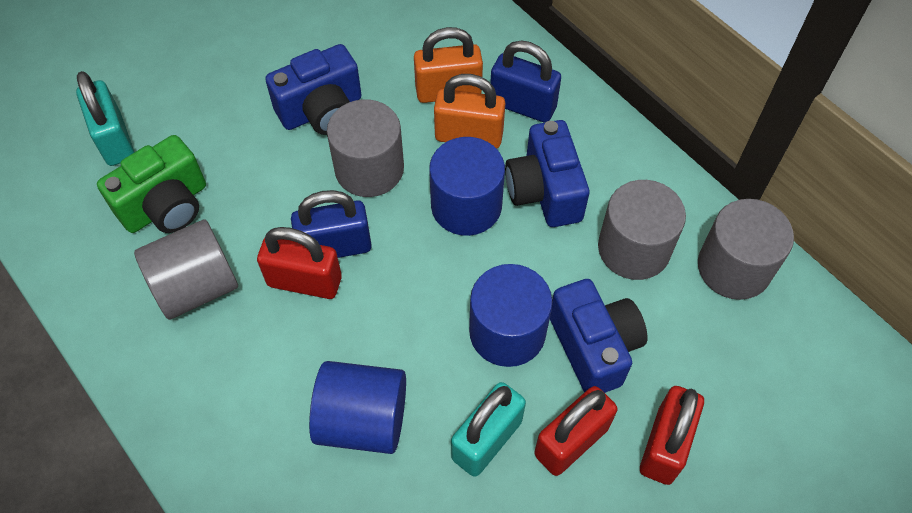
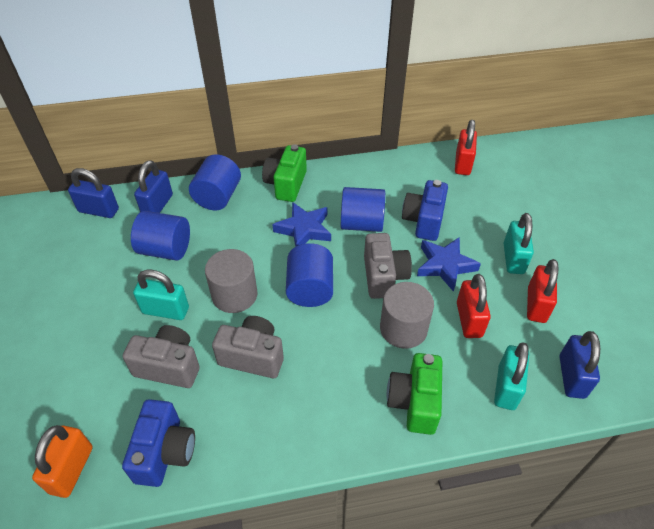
blue camera: [265,44,362,135] [505,120,590,227] [550,279,647,393] = 3 -> [122,399,195,487] [402,180,448,241] = 2
blue cylinder: [309,361,406,454] [429,137,505,236] [469,264,552,367] = 3 -> [131,211,190,261] [189,154,241,210] [286,243,333,307] [341,187,385,232] = 4
blue padlock: [291,190,372,258] [490,41,561,122] = 2 -> [68,168,119,218] [134,160,173,213] [560,331,600,399] = 3
blue star: none = 0 -> [272,202,331,247] [417,237,481,292] = 2
green camera: [97,135,206,233] = 1 -> [262,144,307,202] [387,353,442,435] = 2
grey camera: none = 0 -> [122,325,200,388] [212,316,284,378] [364,233,412,299] = 3
grey cylinder: [134,219,238,320] [327,99,404,197] [598,180,686,280] [698,199,794,300] = 4 -> [205,249,258,313] [380,282,434,349] = 2
orange padlock: [414,27,483,103] [434,74,505,149] = 2 -> [32,425,93,498] = 1
turquoise padlock: [76,71,134,166] [451,382,526,477] = 2 -> [133,269,189,320] [494,342,529,410] [504,213,534,274] = 3

